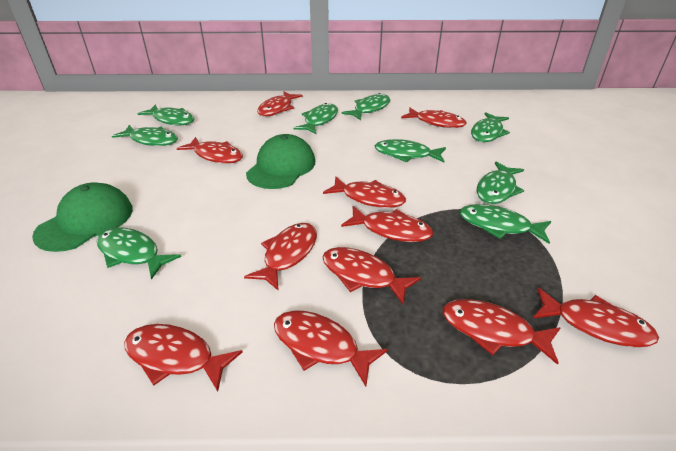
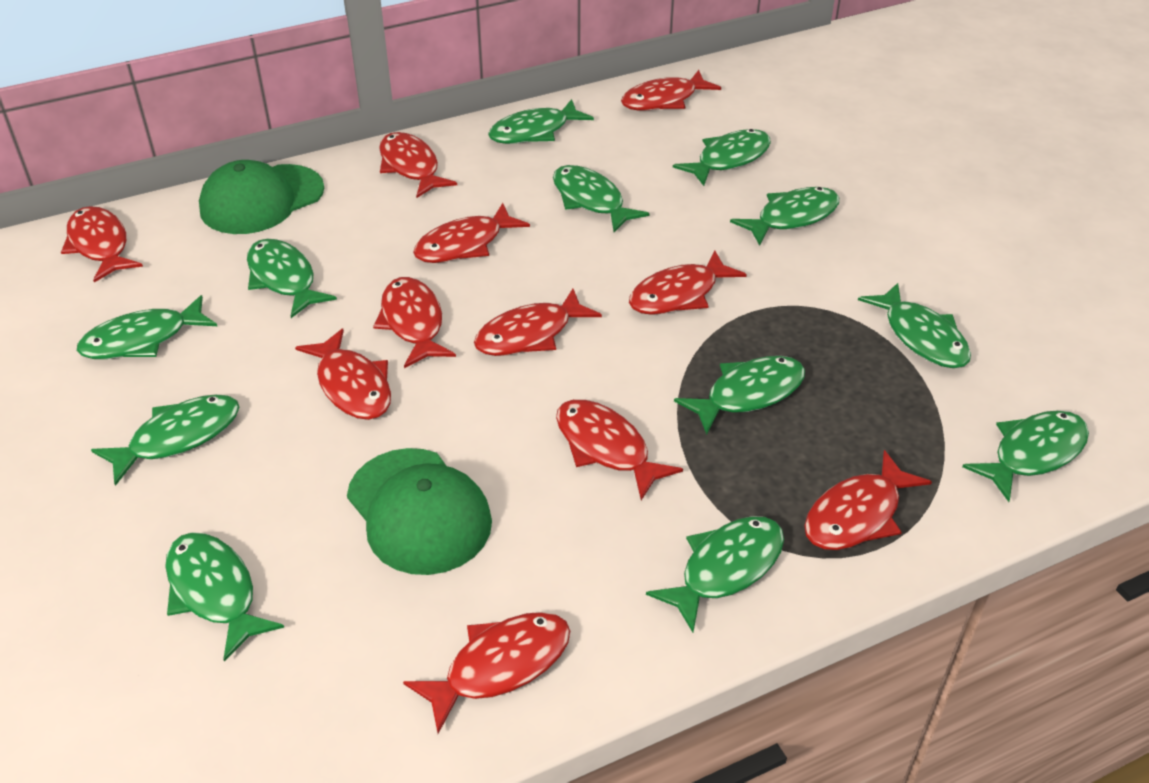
green fish: [96,227,181,280] [112,125,178,146] [137,105,194,125] [293,103,338,134] [342,93,390,120] [375,139,446,163] [460,204,551,244] [471,112,510,142] [477,162,524,204] = 9 -> [77,295,217,359] [91,394,240,486] [165,532,284,662] [247,239,337,318] [488,99,594,144] [553,165,650,232] [646,516,784,632] [673,129,771,186] [674,356,805,435] [730,187,839,246] [858,283,971,368] [962,410,1089,502] = 12

